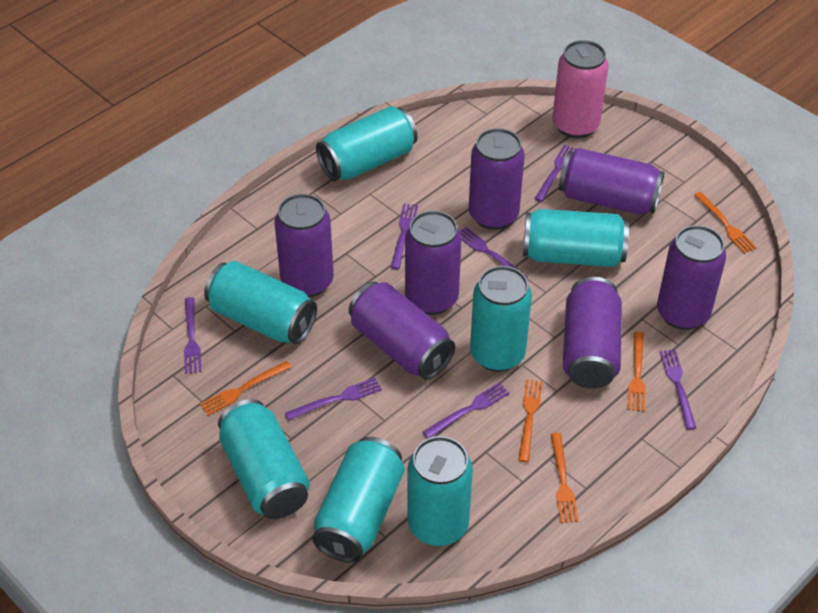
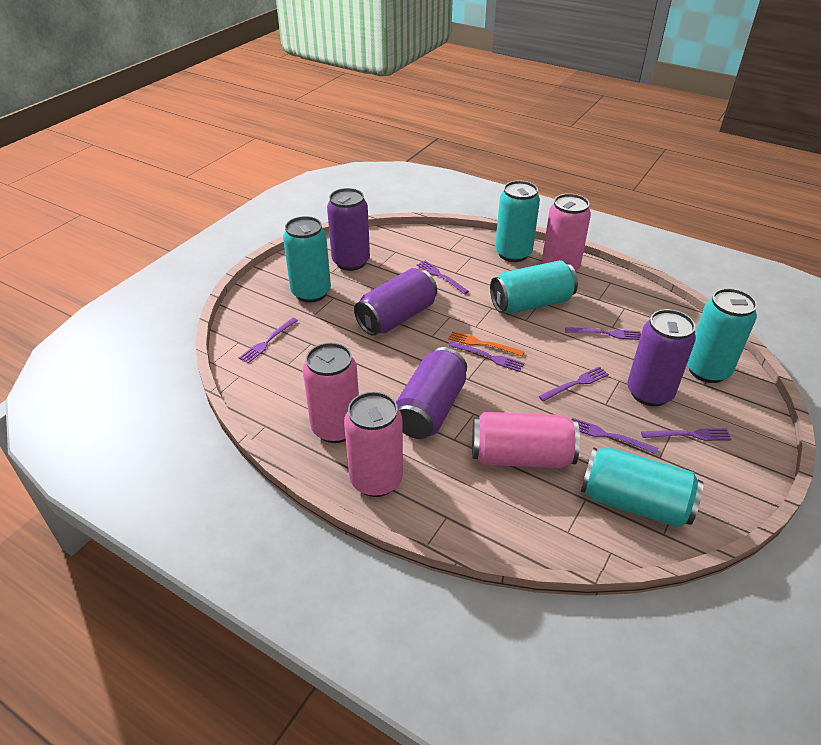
orange fork: [200,361,291,416] [518,379,543,462] [551,433,578,523] [628,332,646,412] [694,192,757,254] = 5 -> [448,331,525,356] = 1
pink can: [552,40,609,138] = 1 -> [303,343,359,443] [344,392,403,497] [472,412,580,468] [542,194,591,271] = 4
purple can: [274,194,334,297] [349,282,455,380] [405,210,461,315] [469,128,525,230] [559,148,665,215] [563,277,622,389] [657,225,726,330] = 7 -> [327,188,370,271] [354,268,437,336] [396,347,467,439] [627,309,696,406] = 4
turquoise can: [204,261,317,344] [218,399,310,519] [312,437,404,563] [316,106,418,181] [407,436,473,546] [470,266,532,372] [523,209,629,267] = 7 -> [283,216,331,303] [490,260,578,314] [495,181,540,262] [581,447,704,527] [687,288,757,383] = 5

